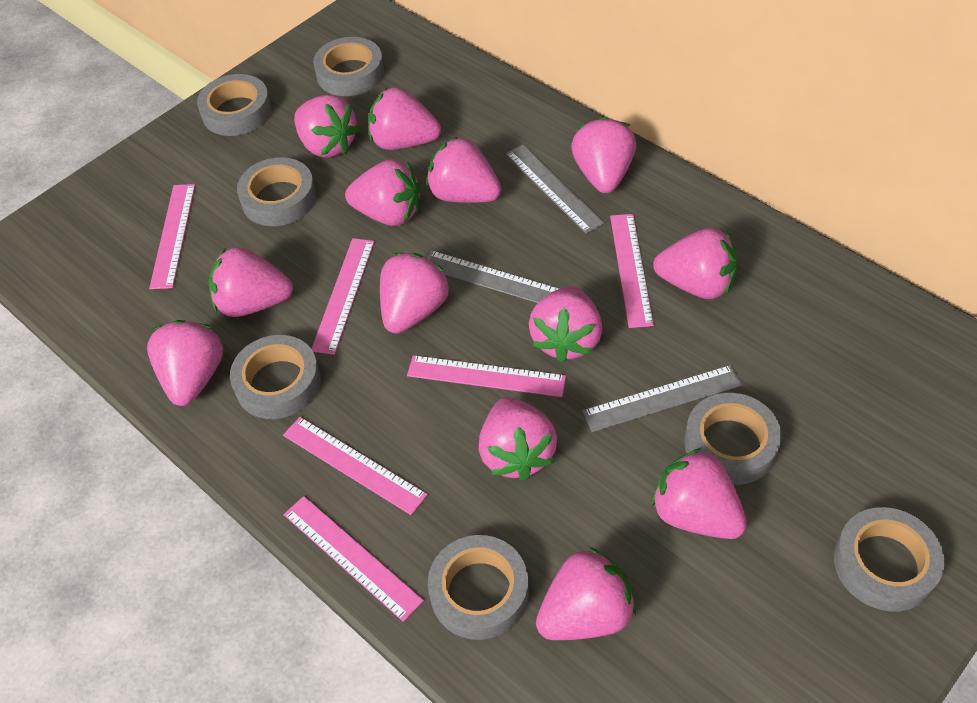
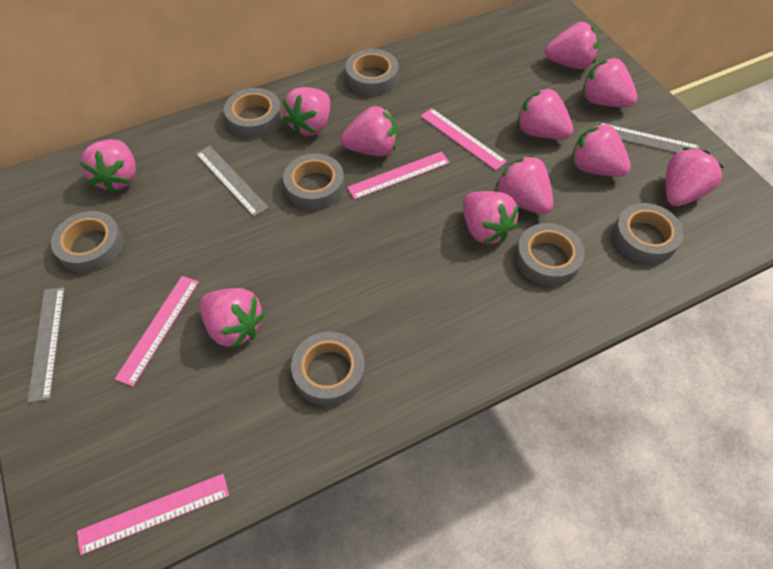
pink ruler: [149,184,195,289] [283,417,428,515] [284,496,424,622] [312,238,375,355] [407,355,566,397] [610,214,654,328] = 6 -> [77,474,229,555] [115,276,199,387] [347,151,450,200] [421,108,507,170] = 4
pink strawberry: [147,320,223,406] [209,247,293,317] [294,95,360,158] [345,159,420,226] [368,87,441,150] [380,253,450,334] [426,137,501,203] [479,397,557,481] [529,286,602,363] [536,547,636,640] [571,117,636,193] [651,448,747,539] [653,228,738,299] = 13 -> [80,139,136,193] [199,288,265,348] [283,87,330,136] [340,106,397,156] [463,191,519,244] [495,155,553,214] [517,88,573,139] [545,22,599,69] [571,123,631,177] [583,57,637,107] [665,148,724,206] = 11

